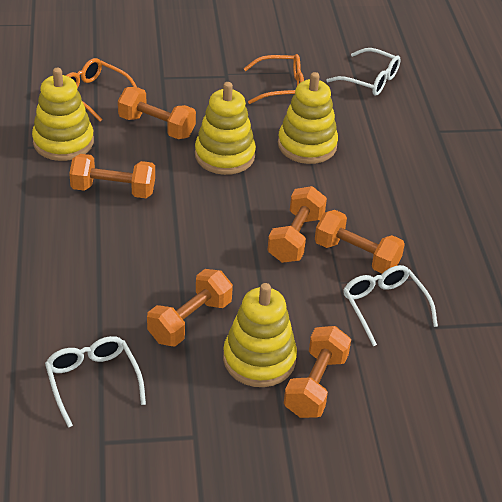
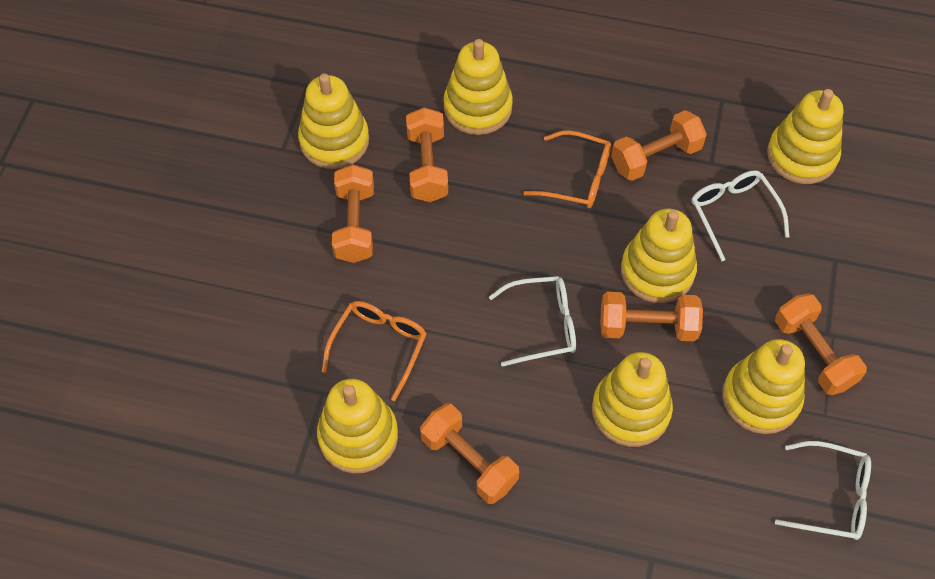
yellow stacking toy: [32,68,94,161] [195,82,256,175] [223,283,297,387] [278,72,338,164] = 4 -> [298,73,369,169] [317,379,398,473] [443,39,513,135] [592,352,673,447] [621,208,697,303] [722,339,805,434] [767,89,843,184] = 7

